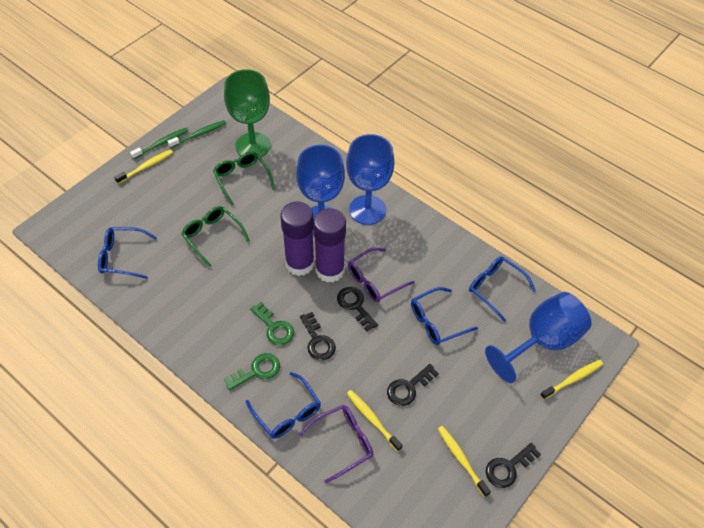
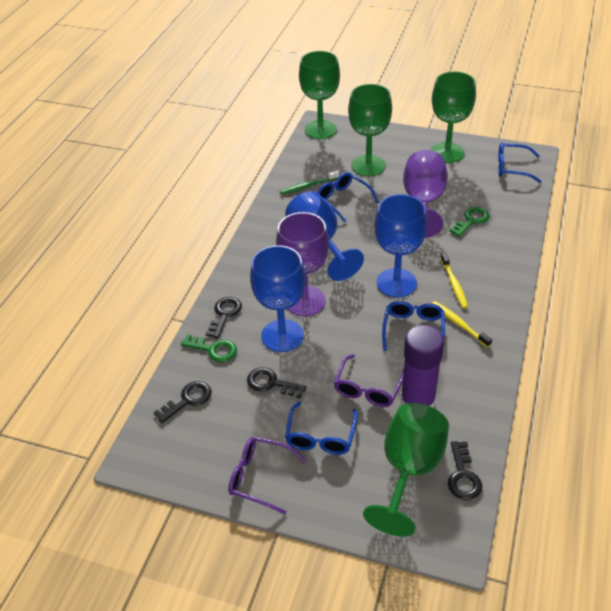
green glasses: [181,206,250,268] [213,152,275,206] = 2 -> none = 0
green goblet: [224,69,271,157] = 1 -> [299,51,340,139] [348,84,392,176] [363,403,449,537] [431,71,476,163] = 4
green toothbrush: [130,128,188,159] [168,120,227,148] = 2 -> [280,171,339,195] = 1
purple glue stick: [281,202,315,276] [313,208,346,283] = 2 -> [400,325,444,408] = 1
purple goblet: none = 0 -> [276,212,329,316] [403,150,448,238] = 2
yellow toothbrush: [114,149,173,184] [346,390,403,452] [438,426,491,497] [540,360,603,400] = 4 -> [432,301,492,348] [441,253,468,308] = 2

